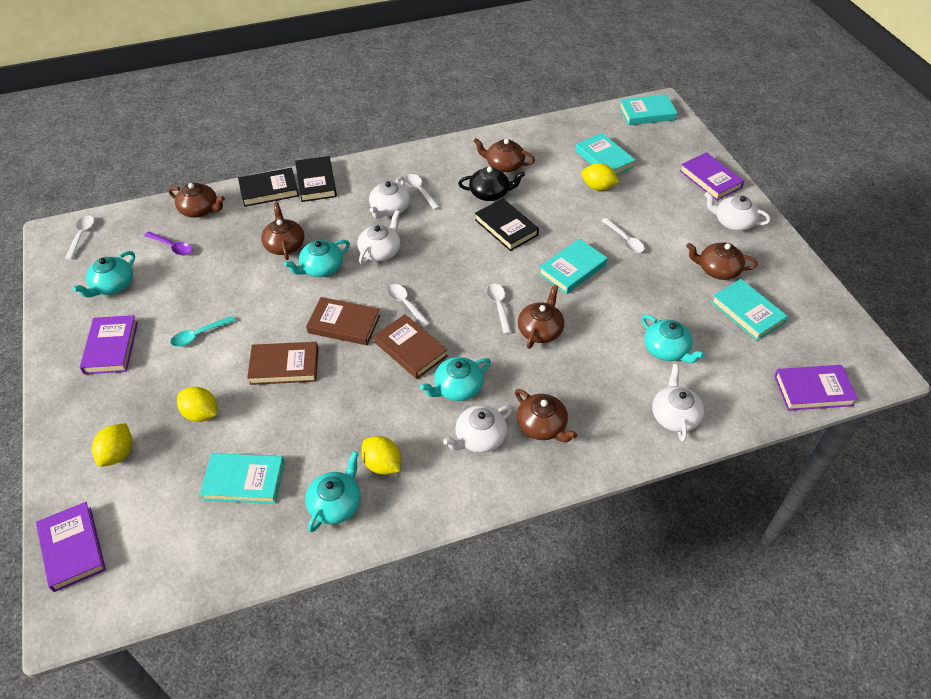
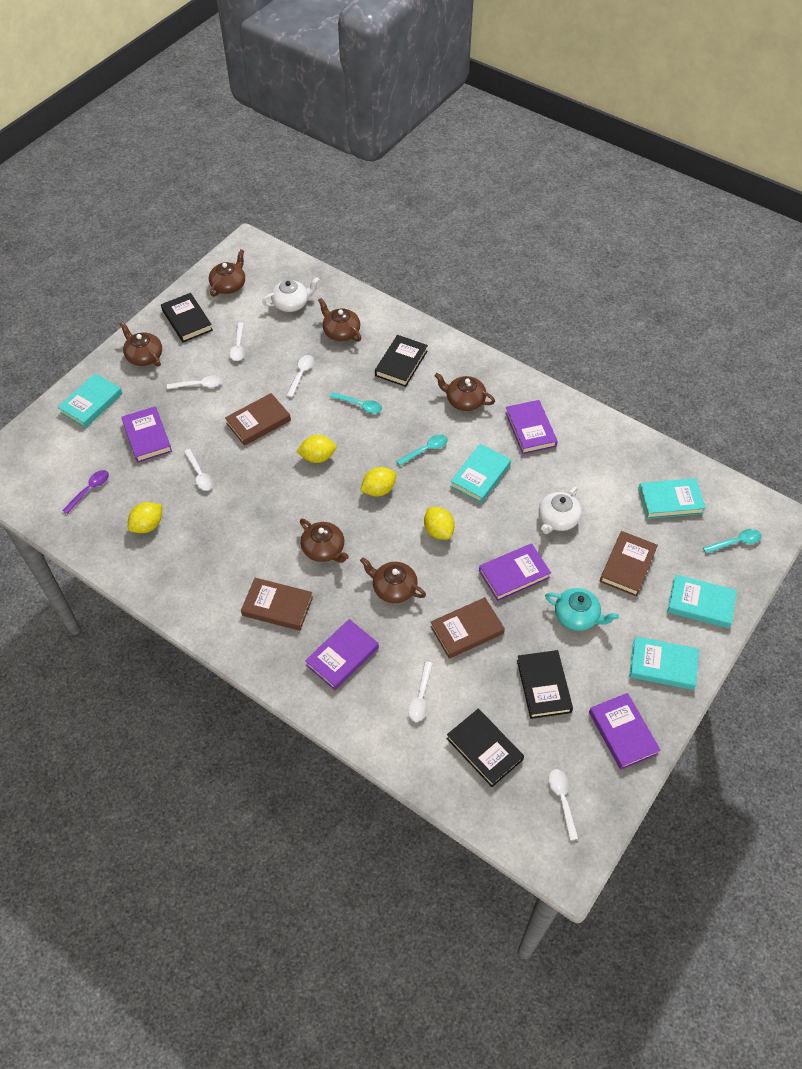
black book: [238,168,299,207] [295,156,337,202] [475,198,539,251] = 3 -> [161,293,213,342] [375,335,428,387] [446,709,524,787] [517,650,573,719] = 4
black teapot: [458,167,525,201] = 1 -> none = 0
brown book: [247,342,318,385] [306,297,380,345] [374,314,448,379] = 3 -> [225,393,291,446] [241,578,313,631] [430,597,505,659] [600,531,658,597] = 4
purple book: [36,502,106,592] [80,315,138,374] [680,152,744,201] [774,365,858,411] = 4 -> [121,406,172,463] [305,619,379,690] [479,543,551,601] [505,400,558,454] [589,693,661,770] = 5
turquoise spoon: [170,316,235,347] = 1 -> [330,392,382,414] [396,434,448,466] [703,529,762,554] = 3
turquoise teapot: [73,251,135,297] [284,240,350,277] [305,451,361,532] [420,357,491,401] [642,315,705,363] = 5 -> [545,588,619,631] = 1
white spoon: [65,216,94,260] [387,284,430,327] [405,174,440,210] [487,284,512,334] [601,218,644,253] = 5 -> [167,376,222,389] [184,449,213,491] [230,322,245,361] [286,355,314,398] [408,661,433,722] [548,769,579,840] = 6
white teapot: [357,210,400,264] [369,176,410,219] [443,405,513,453] [652,364,704,442] [704,192,771,231] = 5 -> [262,277,319,312] [539,486,582,534] = 2

